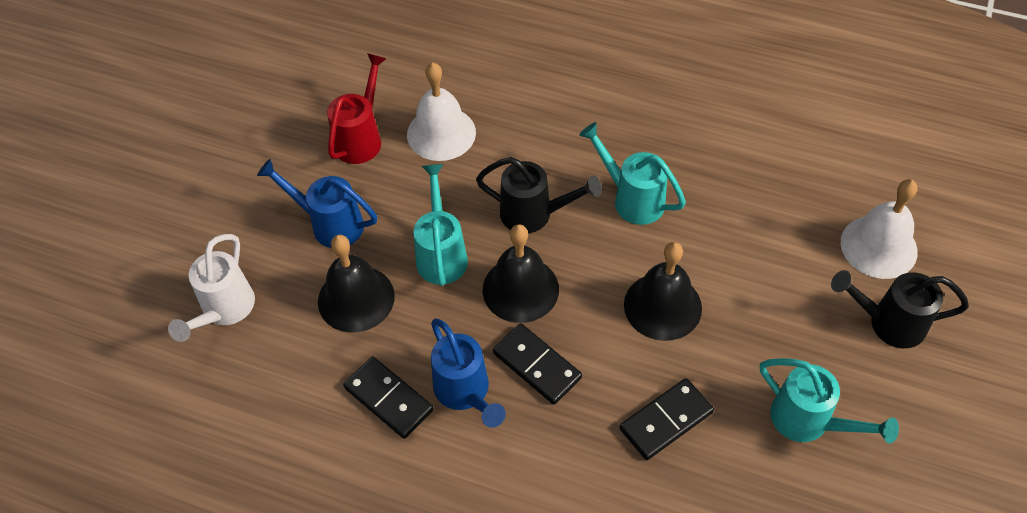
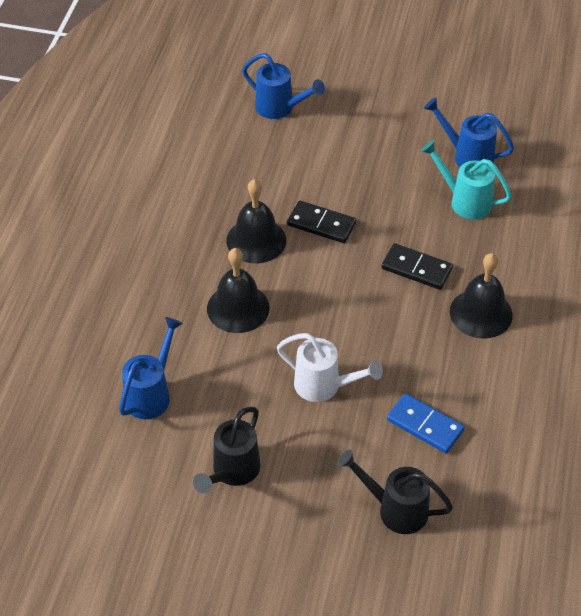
black domino: [343,357,433,439] [493,323,582,404] [619,378,714,460] = 3 -> [287,201,356,243] [382,243,453,290] = 2
blue domino: none = 0 -> [387,393,465,453] = 1
blue watering can: [257,159,377,248] [431,318,506,428] = 2 -> [119,317,183,419] [242,53,325,119] [424,97,514,167] = 3
red watering can: [327,53,387,164] = 1 -> none = 0
turquoise watering can: [413,164,468,286] [579,122,686,225] [760,358,899,443] = 3 -> [421,140,512,219] = 1
white bell: [407,62,476,161] [841,179,918,279] = 2 -> none = 0

